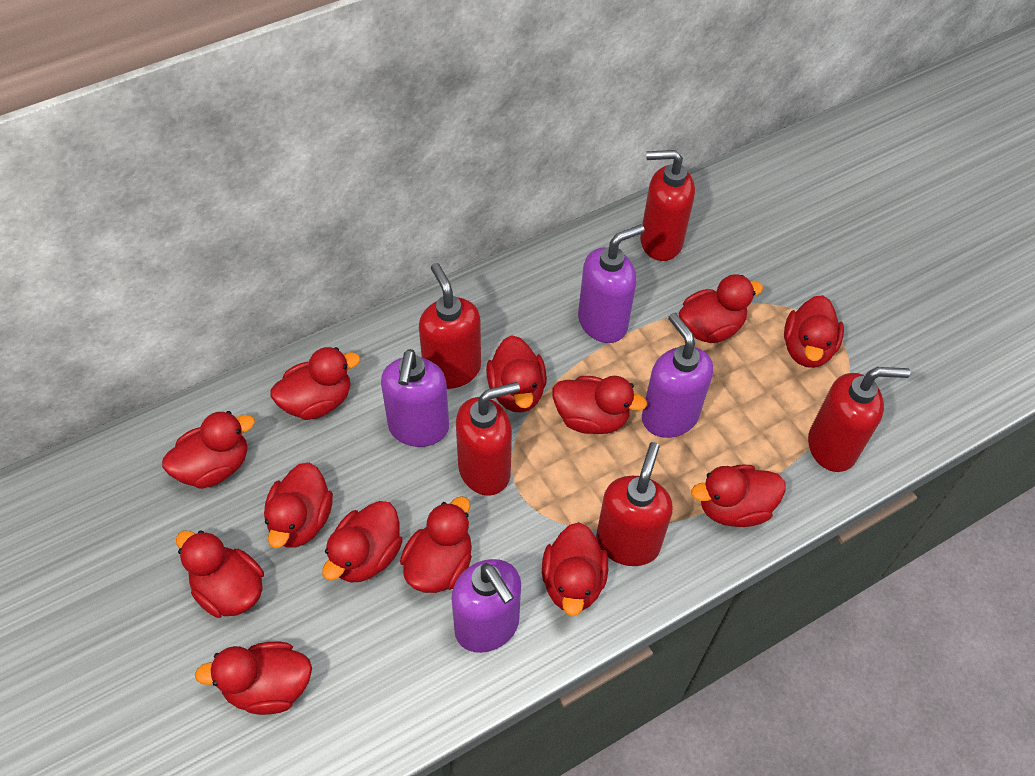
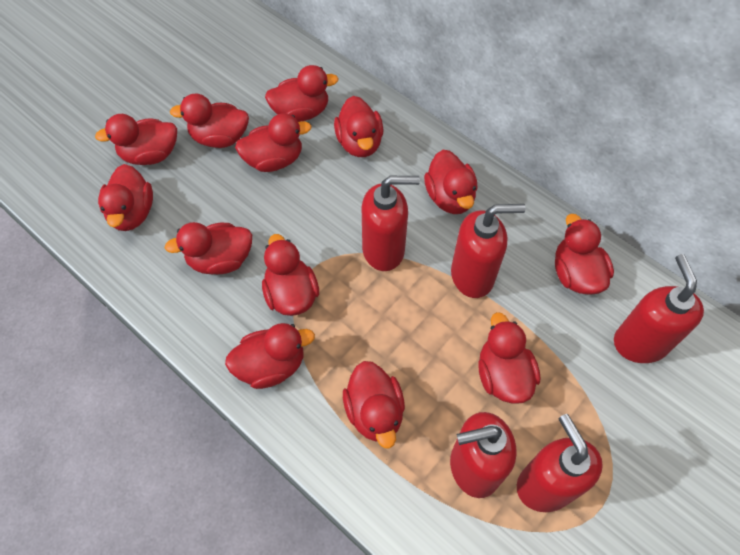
purple soap dispenser: [381,349,449,447] [451,559,521,653] [578,224,645,343] [642,313,713,438] = 4 -> none = 0

